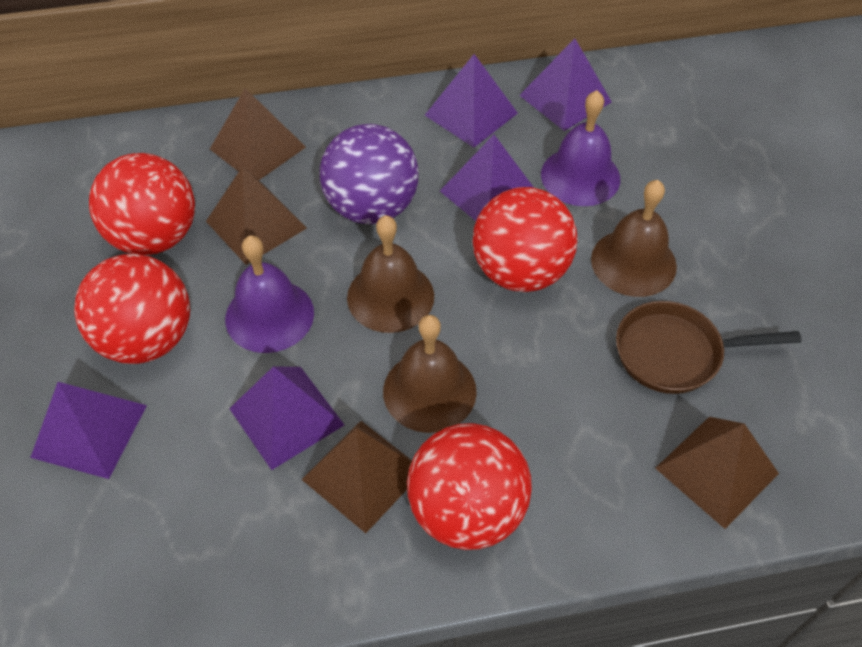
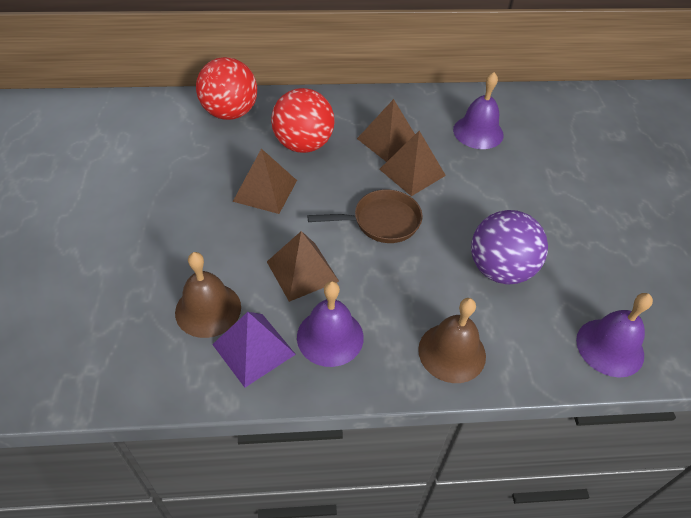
brown bell: [347,215,434,333] [383,315,477,433] [591,180,677,297] = 3 -> [175,252,241,338] [418,298,486,383] = 2
purple bell: [225,235,314,353] [541,90,620,206] = 2 -> [297,281,364,367] [453,72,504,149] [576,293,653,377] = 3
purple pyramid: [30,382,147,479] [229,366,344,470] [425,54,518,148] [440,135,534,221] [519,38,612,131] = 5 -> [212,312,296,388] = 1
red ball: [74,254,190,364] [89,153,195,255] [407,423,532,550] [473,187,578,292] = 4 -> [196,57,257,120] [271,88,335,153] = 2

